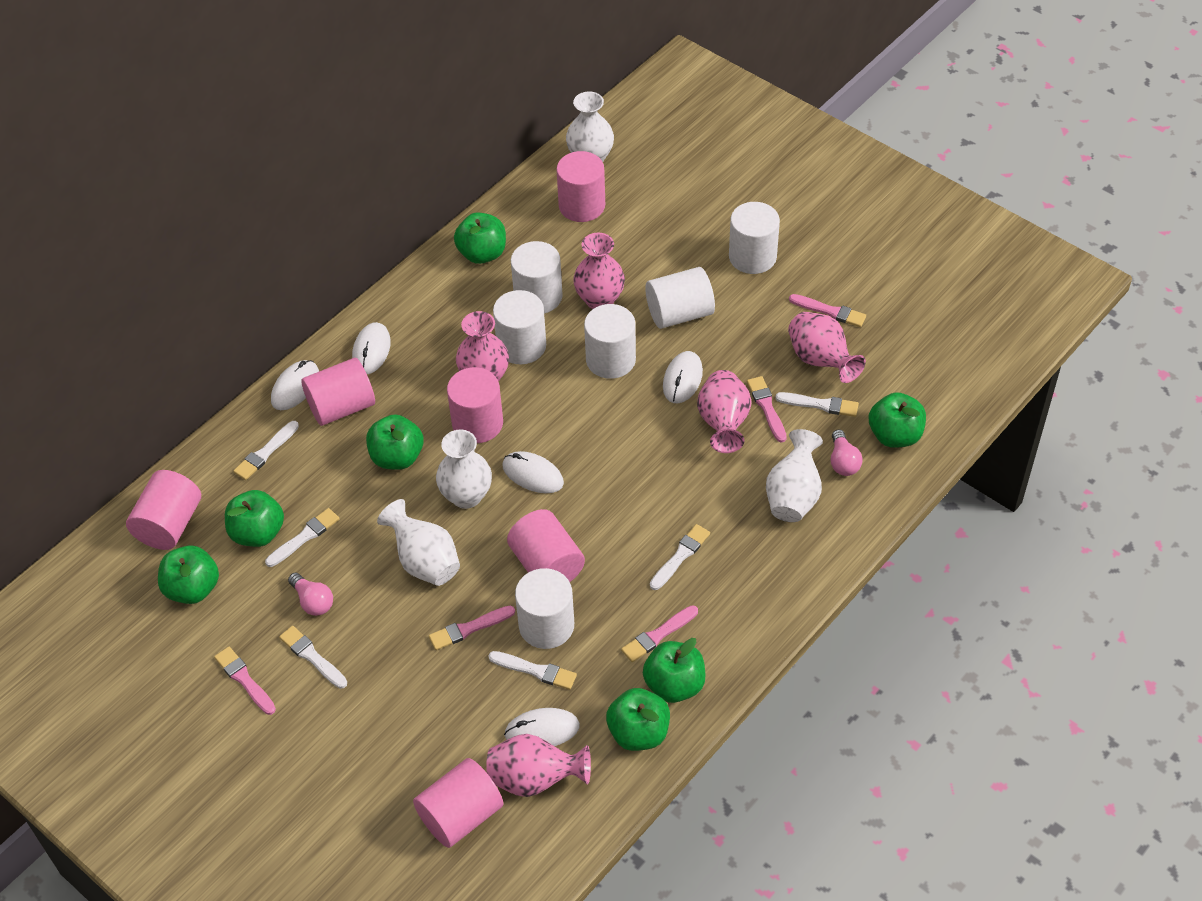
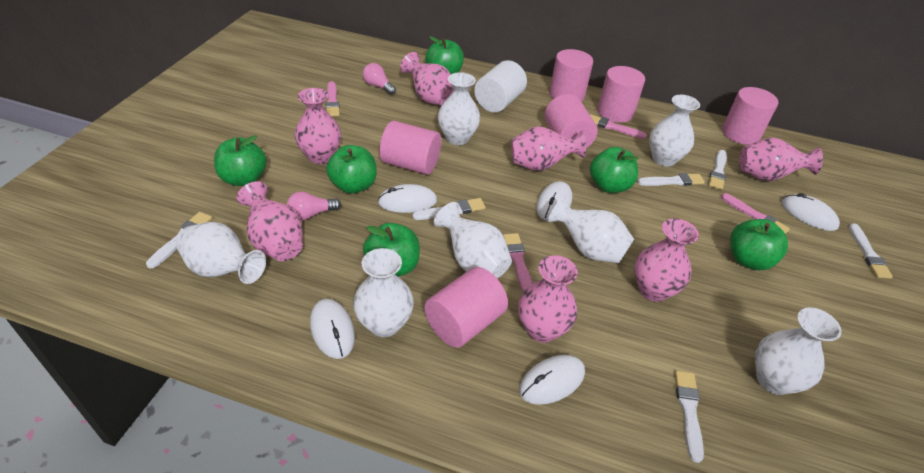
green apple: [158,545,219,604] [225,490,284,547] [366,414,423,470] [454,212,506,264] [606,688,670,751] [643,638,706,703] [869,392,926,448] = 7 -> [214,135,267,186] [326,145,377,194] [363,223,420,277] [425,36,464,74] [590,147,639,193] [730,219,788,270] = 6
pink brush: [214,646,276,715] [429,606,515,650] [621,605,698,662] [747,376,787,443] [789,294,866,327] = 5 -> [326,81,340,116] [503,233,533,292] [590,114,647,139] [721,193,790,234] = 4
pink vase: [456,311,509,382] [486,734,591,797] [573,232,625,309] [697,370,751,453] [788,312,866,383] = 5 -> [237,181,303,261] [295,88,341,164] [400,52,454,106] [511,126,586,171] [518,255,578,343] [634,218,699,302] [739,138,823,181] = 7
white cylinder: [493,290,546,364] [511,241,563,313] [515,568,574,649] [584,304,636,379] [645,267,715,329] [729,202,780,274] = 6 -> [474,60,527,112] = 1
white vase: [377,499,460,586] [436,430,492,509] [566,92,614,162] [766,429,823,522] = 4 -> [176,222,266,284] [353,248,414,337] [434,202,512,279] [438,72,480,145] [547,195,634,263] [649,95,700,167] [755,308,842,395] = 7

